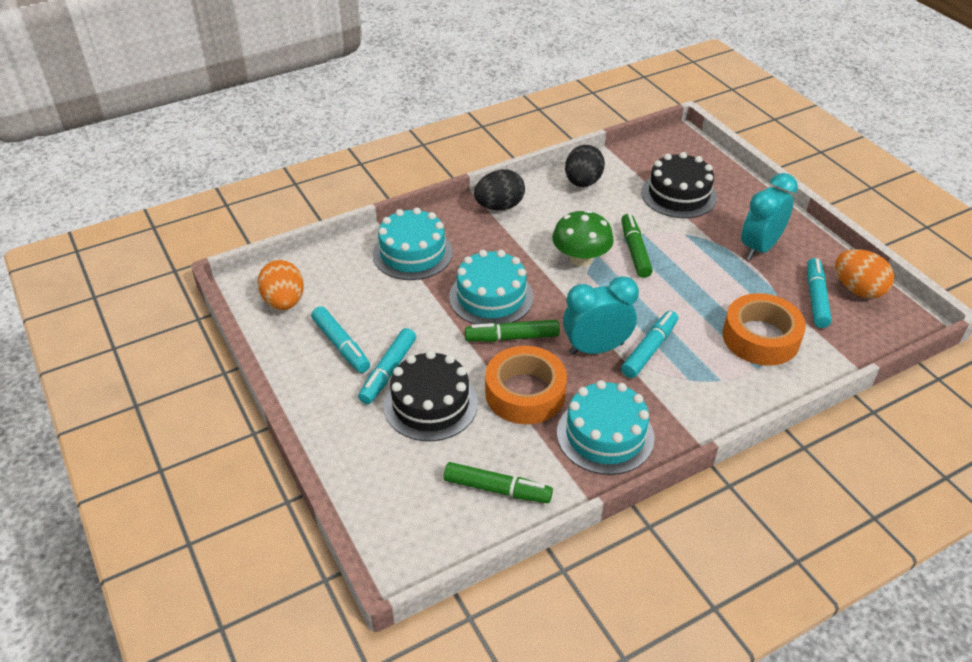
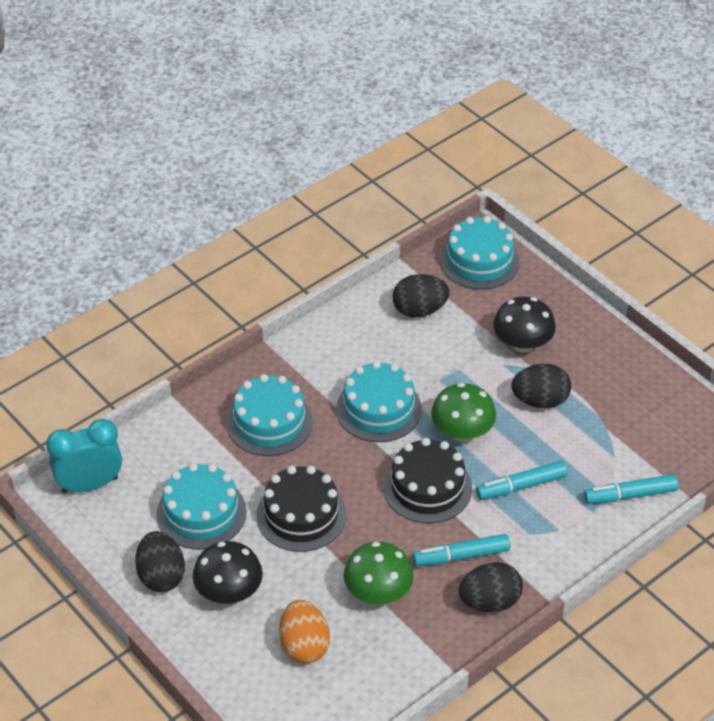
black egg: [474,169,525,210] [565,145,605,187] = 2 -> [135,531,185,592] [393,274,450,318] [459,562,523,612] [512,364,571,408] = 4
black mushroom: none = 0 -> [193,541,263,604] [493,296,556,353] = 2
green marker: [444,462,553,503] [465,320,560,342] [621,214,653,278] = 3 -> none = 0
green mushroom: [552,210,614,266] = 1 -> [344,542,414,604] [431,383,496,442] = 2
orange egg: [257,260,304,310] [835,249,894,299] = 2 -> [279,600,330,664] = 1
orange tape: [485,346,567,424] [722,293,806,366] = 2 -> none = 0
turquoise cake: [372,207,453,280] [449,250,534,324] [557,380,655,475] = 3 -> [156,463,246,549] [227,374,313,456] [336,361,422,442] [440,216,519,290] = 4
turquoise clock: [563,276,639,355] [741,173,798,260] = 2 -> [46,419,122,493] = 1
turquoise marker: [311,306,370,373] [358,328,416,404] [621,311,678,378] [807,258,832,328] = 4 -> [413,534,510,566] [476,461,568,500] [584,474,679,504] = 3

